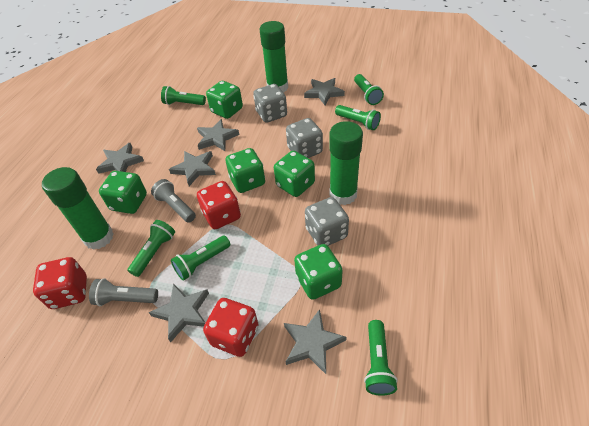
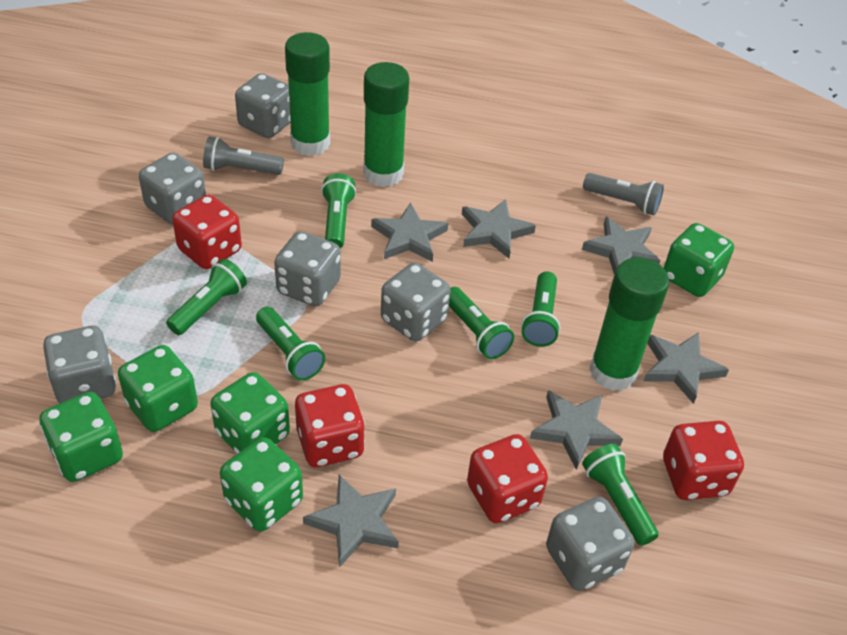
grey dice: [253,84,287,123] [286,118,323,158] [305,197,349,246] = 3 -> [43,326,116,404] [139,152,206,224] [235,73,291,138] [274,231,341,307] [381,263,451,342] [546,497,634,591] = 6
red dice: [33,257,87,309] [197,181,241,229] [203,298,259,357] = 3 -> [172,194,242,269] [295,384,365,467] [467,434,548,523] [663,421,744,500] = 4

